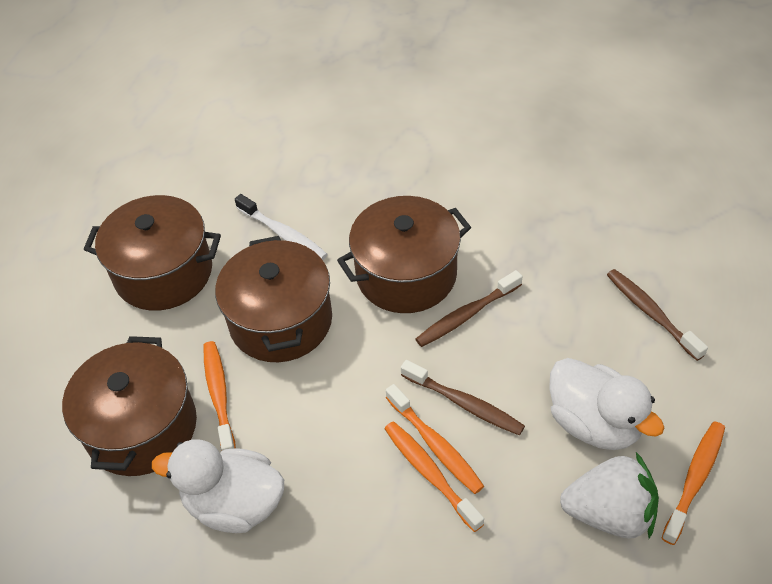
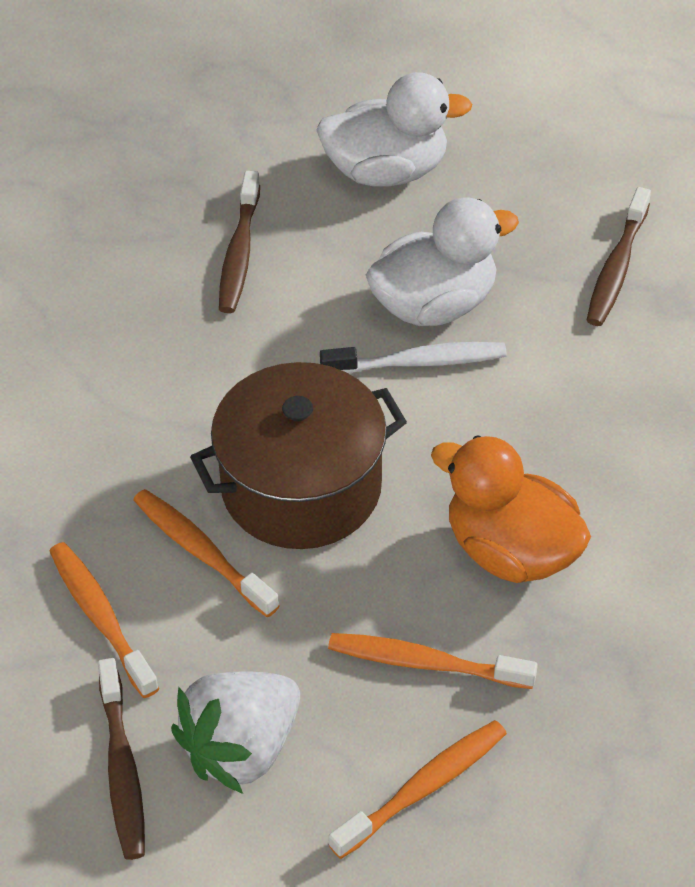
brown pot: [62,336,197,476] [84,195,221,311] [215,236,332,362] [337,196,471,313] = 4 -> [190,362,407,549] = 1
orange duck: none = 0 -> [431,435,591,583] = 1

